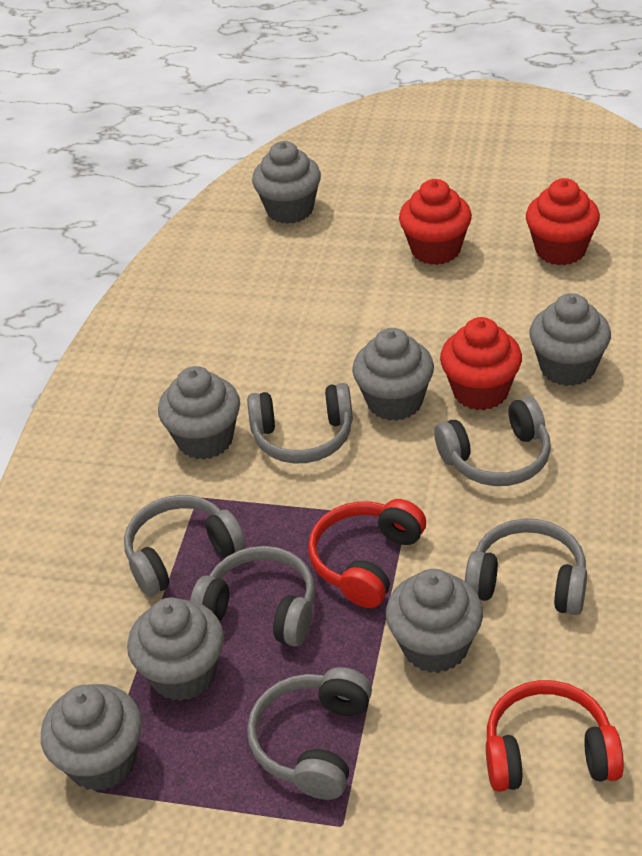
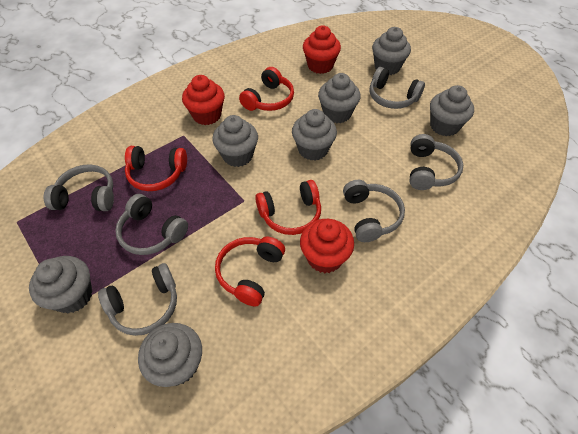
red headphones: [308,499,426,608] [486,680,624,792] = 2 -> [125,146,187,191] [215,237,285,306] [239,67,294,111] [255,180,321,235] = 4

